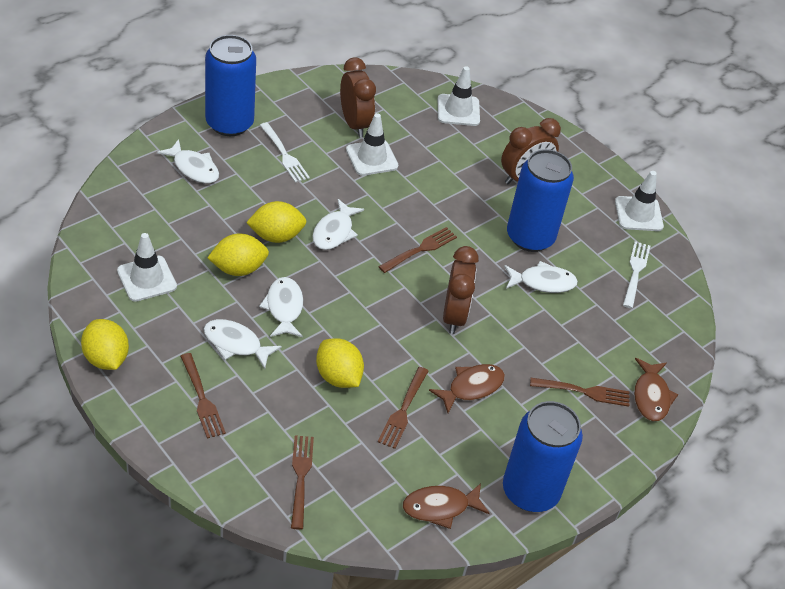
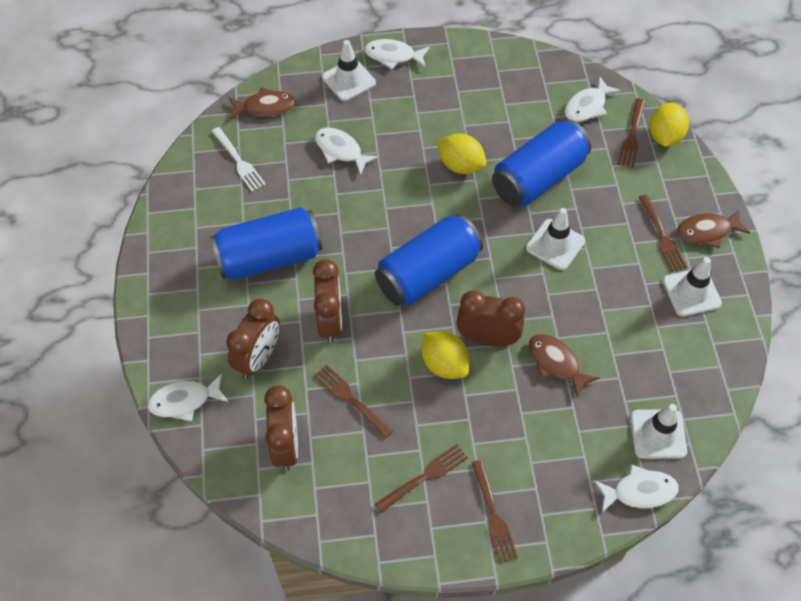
brown clock: [340,57,376,137] [443,246,479,334] [501,118,561,184] = 3 -> [226,298,280,378] [264,385,298,471] [313,259,342,343] [456,291,525,347] = 4
white fork: [260,122,310,183] [623,241,650,308] = 2 -> [211,127,266,192] = 1
yellow lemon: [81,319,129,370] [207,233,269,276] [246,201,307,243] [316,338,364,388] = 4 -> [422,331,470,379] [437,133,487,174] [649,103,689,147] = 3

